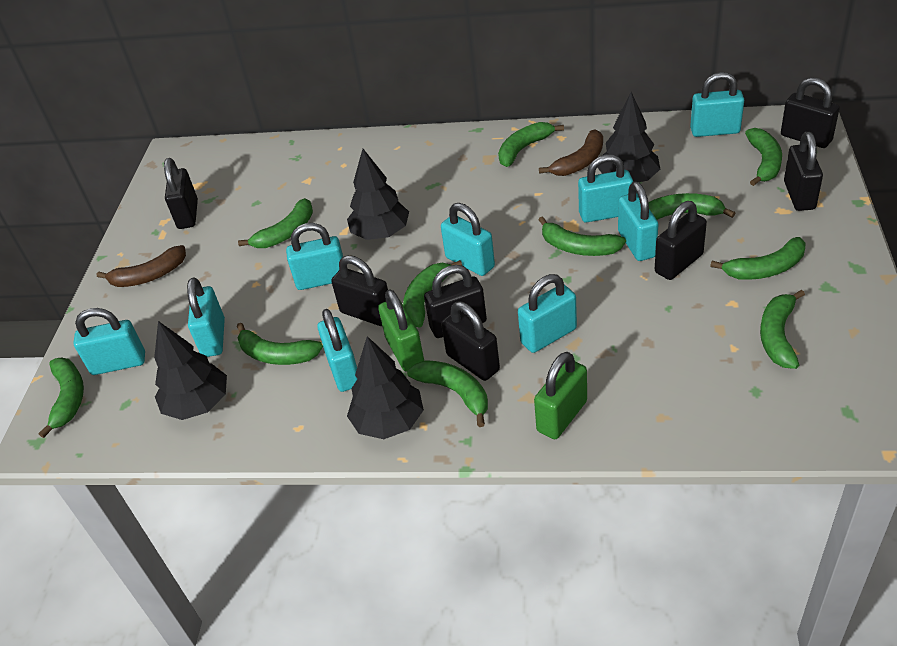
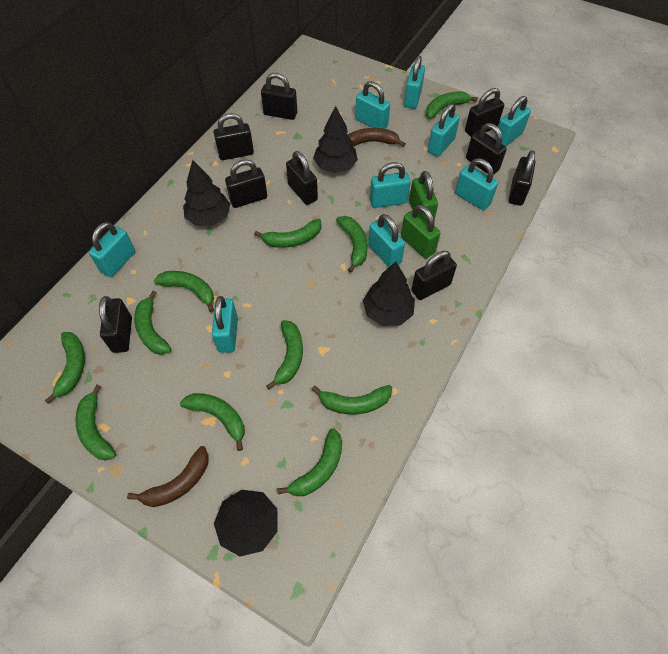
black padlock: [164,158,198,229] [331,255,388,326] [424,265,487,338] [441,302,500,381] [655,201,707,280] [781,77,840,148] [784,132,823,211] = 7 -> [99,296,132,353] [214,113,254,160] [225,159,267,208] [261,73,297,120] [286,151,318,205] [411,251,457,300] [465,88,504,137] [466,123,507,175] [509,150,535,206] = 9

